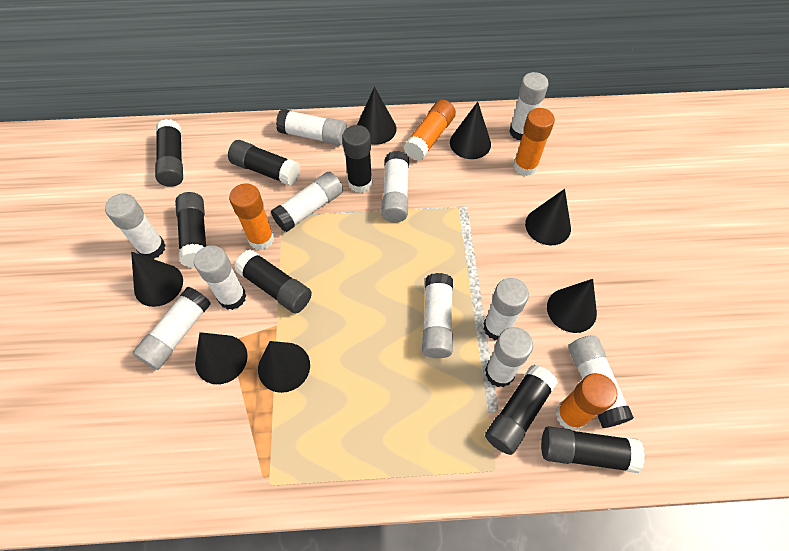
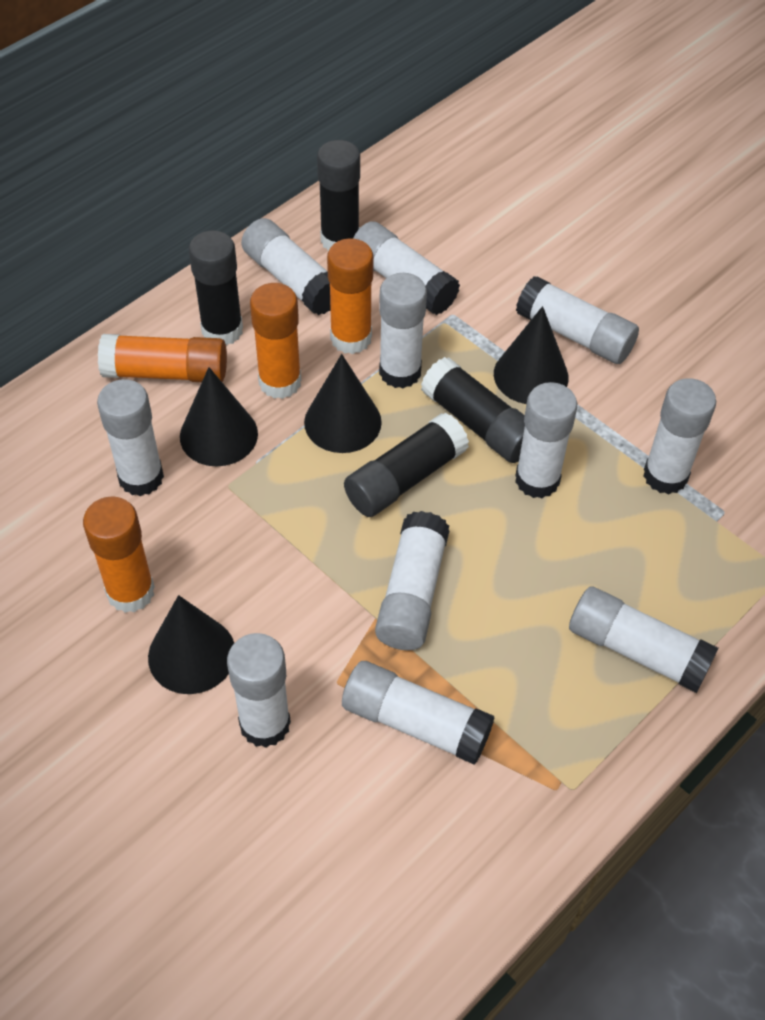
black cone: [131,252,183,307] [195,332,248,384] [258,341,310,393] [357,87,396,145] [450,102,491,159] [525,189,571,245] [547,279,597,333] = 7 -> [148,595,234,694] [180,367,258,466] [304,354,382,453] [494,306,569,404] = 4
black glue stick: [155,119,183,187] [175,192,206,267] [228,140,300,186] [235,250,312,313] [342,125,373,193] [485,365,558,455] [541,426,645,473] = 7 -> [189,230,243,345] [317,140,360,251] [344,413,469,517] [421,357,525,463] = 4

